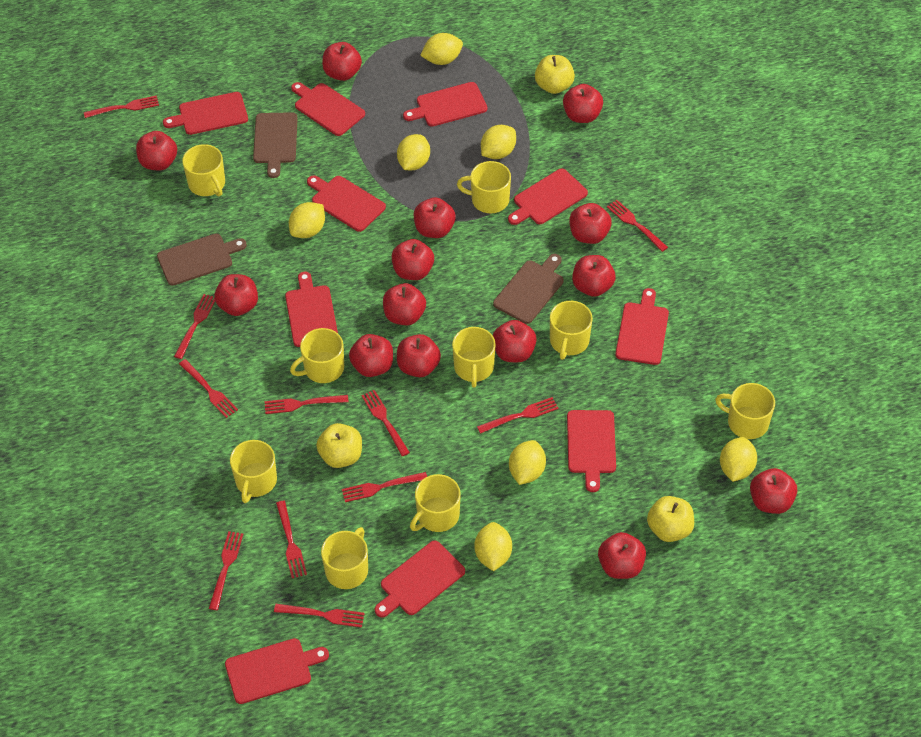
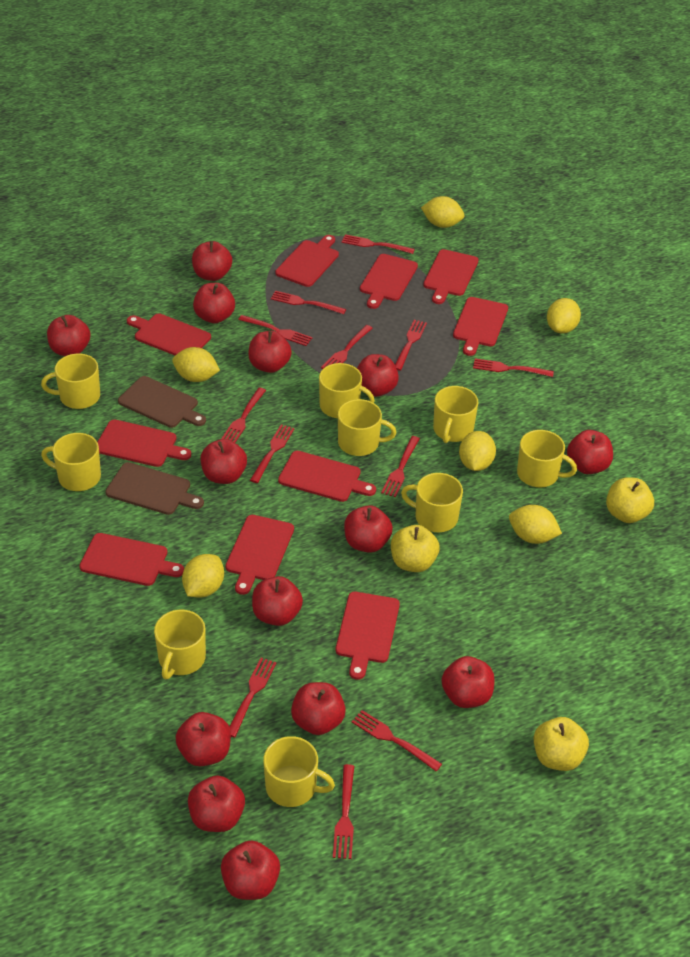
brown cutting board: [157,234,247,286] [253,112,298,178] [493,254,564,324] = 3 -> [105,462,204,515] [118,376,206,428] = 2
red fork: [84,95,159,118] [174,294,215,359] [179,359,238,418] [209,531,243,610] [265,395,349,414] [274,604,365,628] [276,501,307,578] [342,472,427,502] [361,390,410,456] [477,397,558,434] [607,200,668,252] = 11 -> [221,387,266,443] [229,658,277,738] [238,315,312,346] [250,424,294,483] [271,291,346,314] [321,325,373,369] [333,764,354,859] [342,234,415,254] [352,710,442,771] [381,436,420,497] [395,320,427,371] [473,358,554,377] = 12
yellow lemon: [289,202,325,238] [397,134,430,170] [420,33,463,65] [474,522,512,571] [481,125,516,159] [509,440,546,485] [720,437,757,482] = 7 -> [172,347,220,382] [182,554,224,598] [421,196,464,228] [459,431,496,471] [509,505,562,544] [547,298,581,334] = 6

